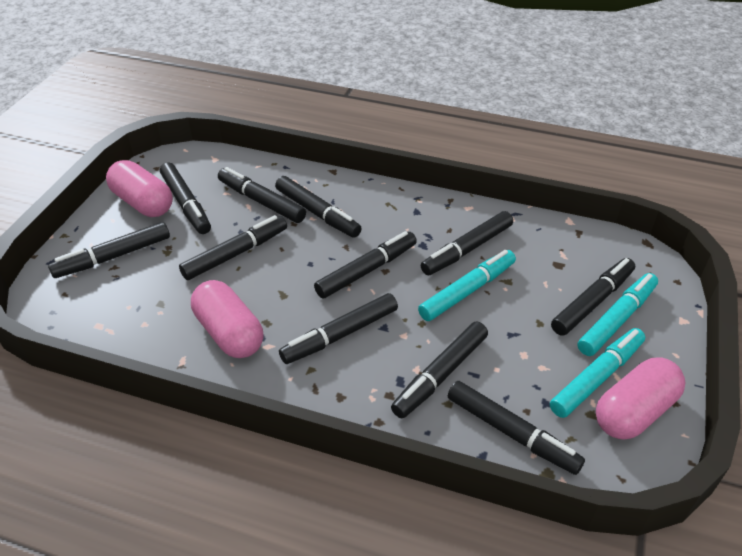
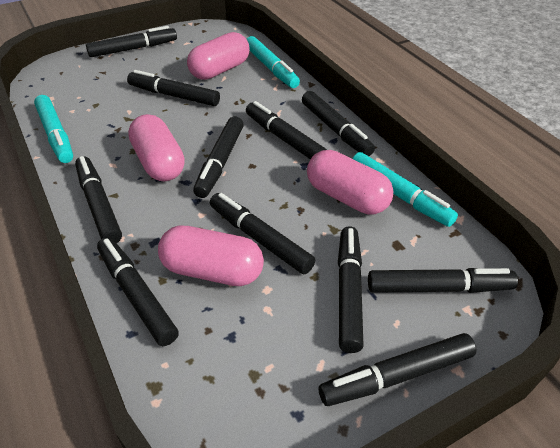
pink capsule: [106,160,173,217] [191,280,263,358] [596,357,685,440] = 3 -> [128,114,185,181] [158,225,264,286] [187,32,250,80] [307,150,393,215] = 4

